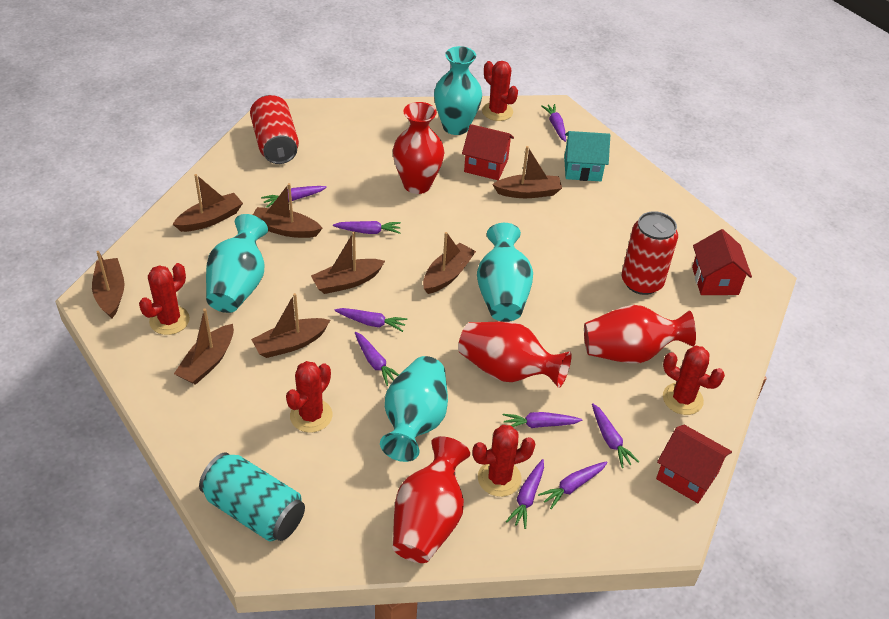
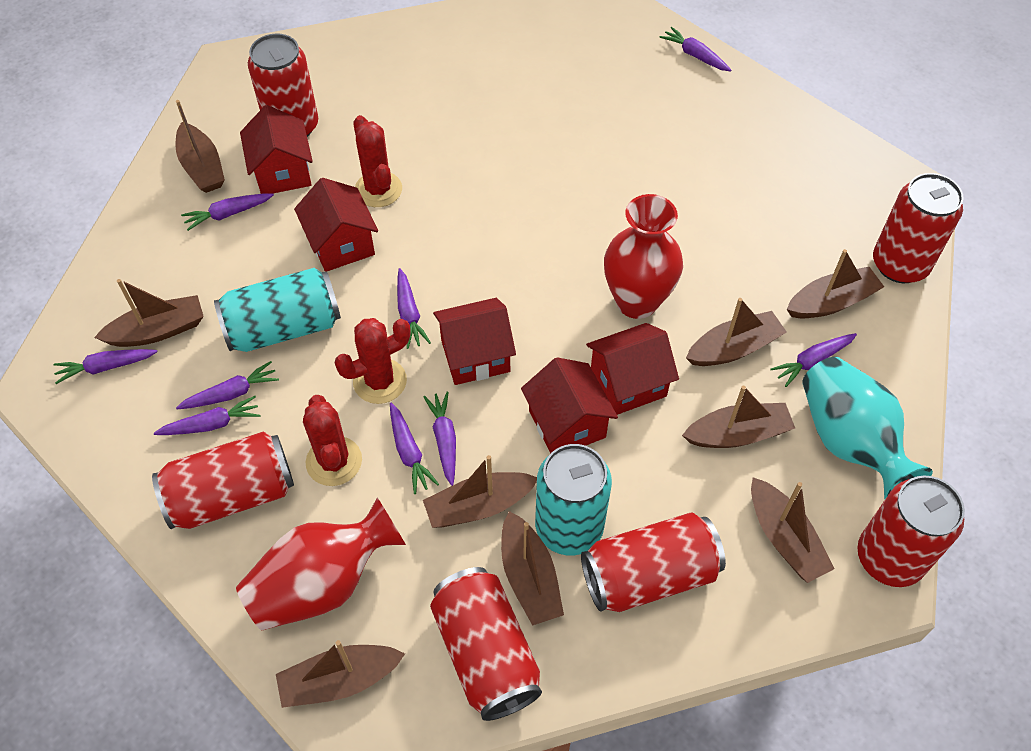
brown boat: [92,251,124,318] [172,174,243,232] [174,308,234,385] [251,293,330,358] [253,183,322,238] [311,232,385,294] [423,232,476,294] [492,146,562,198] = 8 -> [94,279,204,347] [175,100,225,193] [276,640,405,708] [423,455,537,528] [501,511,564,626] [682,386,795,448] [686,298,787,366] [751,477,835,583] [787,249,884,318] = 9
red cactus: [139,263,190,335] [286,361,332,433] [472,425,535,497] [482,61,518,121] [663,346,725,415] = 5 -> [303,395,362,486] [334,318,411,404] [353,115,402,207] = 3
red can: [250,95,299,164] [622,211,678,295] = 2 -> [152,432,294,529] [248,34,318,137] [430,567,542,721] [581,513,726,612] [857,476,965,587] [873,173,963,283] = 6
red house: [462,124,514,180] [656,425,732,503] [692,229,752,295] = 3 -> [240,105,313,194] [294,178,378,272] [433,298,516,385] [521,357,618,453] [586,323,679,415] = 5
red vase: [393,102,444,194] [393,436,470,563] [458,322,572,388] [584,305,696,363] = 4 -> [236,497,406,630] [604,194,683,319] = 2
turquoise can: [199,452,305,542] = 1 -> [214,268,341,352] [535,444,612,556] = 2
turquoise house: [564,131,610,181] = 1 -> none = 0
turquoise vase: [206,214,268,313] [380,356,448,462] [434,46,482,135] [477,223,533,322] = 4 -> [802,357,933,499] = 1

